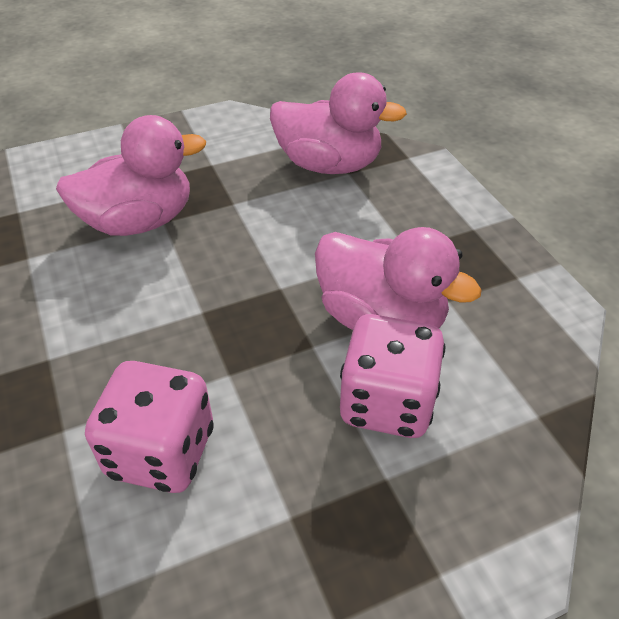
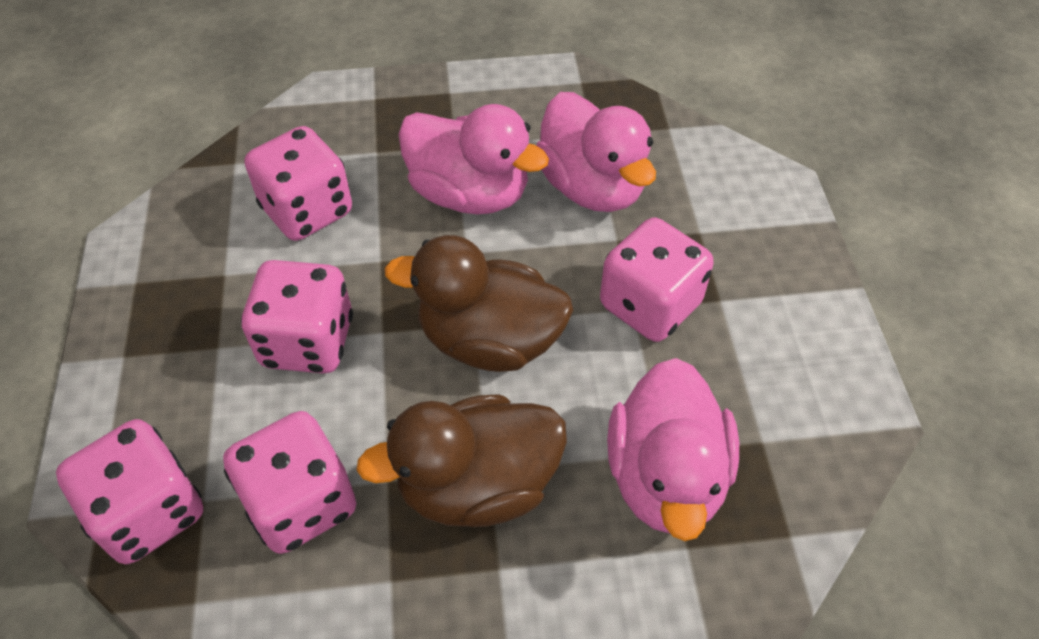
brown duck: none = 0 -> [356,394,567,527] [385,235,573,372] = 2
pink dice: [85,361,214,493] [340,314,446,438] = 2 -> [56,419,203,564] [223,411,356,554] [241,260,353,374] [245,126,352,241] [600,218,714,342] = 5

